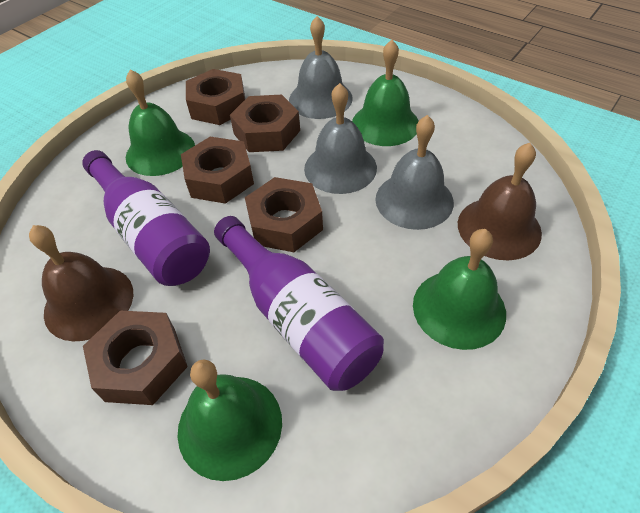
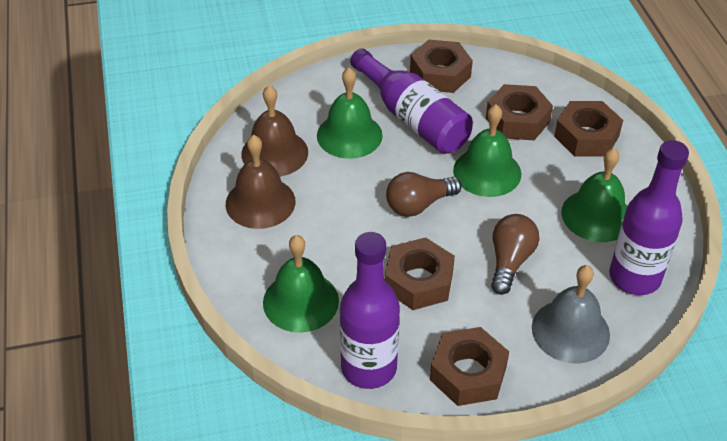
brown light bulb: none = 0 -> [386,172,462,217] [491,214,539,295] = 2
grey bell: [289,16,352,119] [304,83,377,194] [375,115,454,230] = 3 -> [532,265,610,364] = 1
purple bottle: [82,150,210,286] [214,216,384,391] = 2 -> [340,232,400,389] [350,48,473,154] [609,140,689,295] = 3

